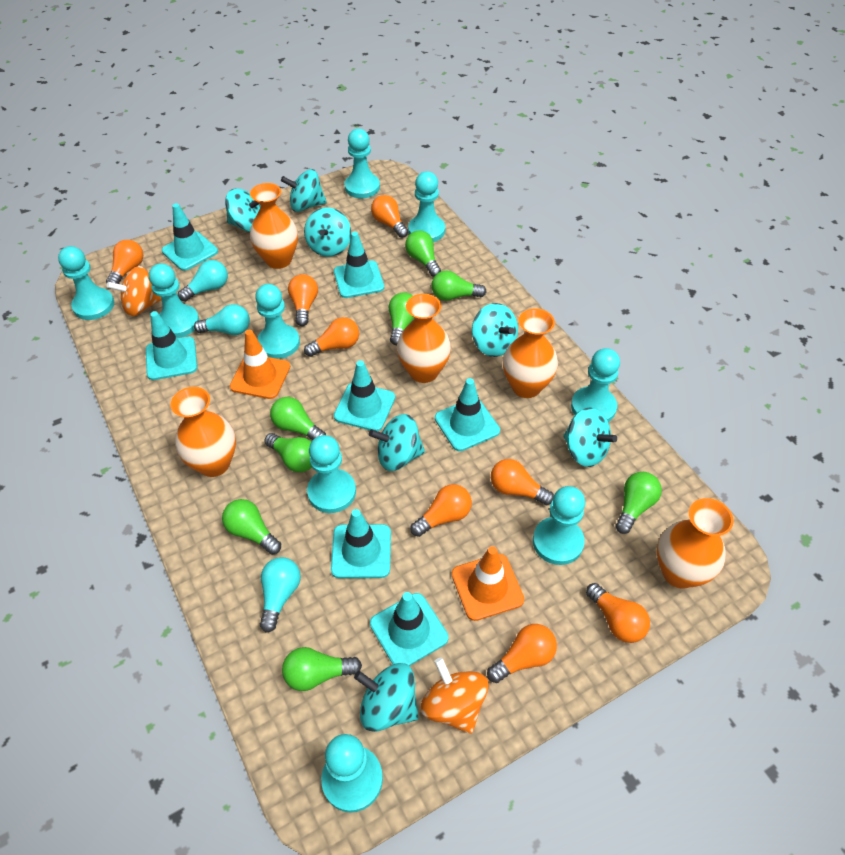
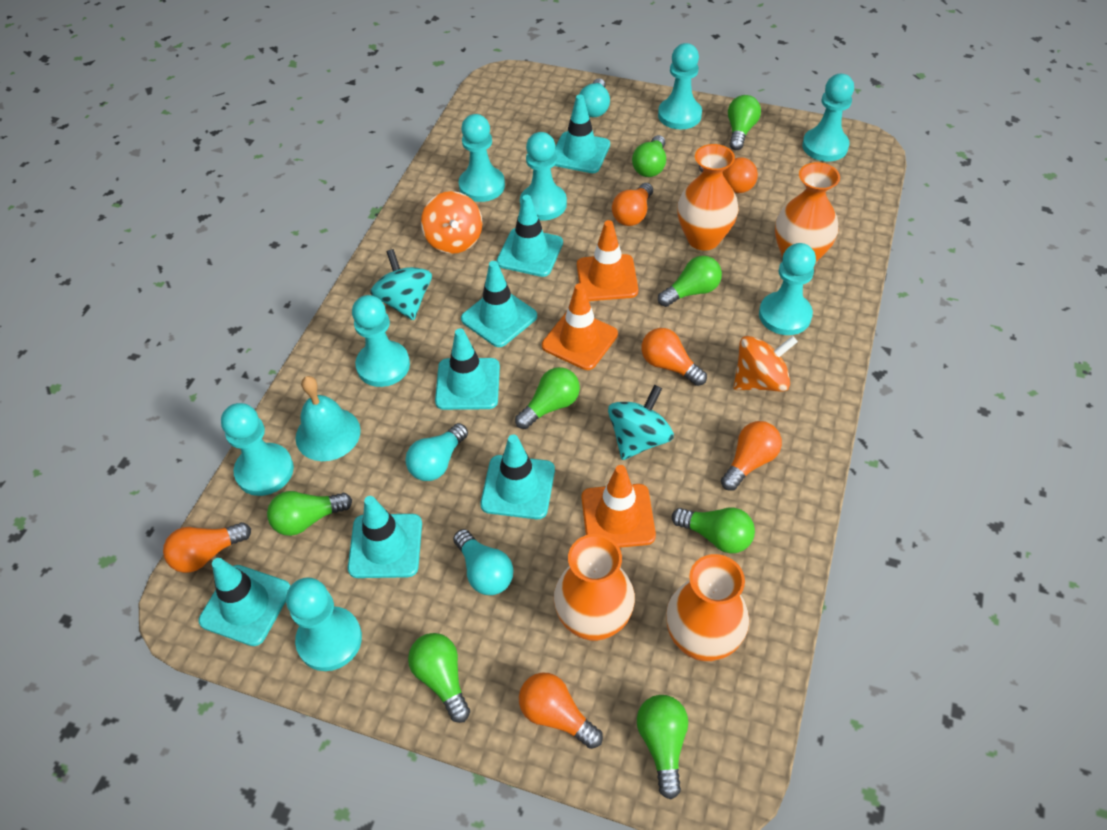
orange light bulb: [106,240,143,284] [288,274,318,326] [304,317,359,357] [371,195,408,238] [410,484,472,537] [487,624,557,683] [491,459,554,505] [586,583,650,643] = 8 -> [163,522,251,573] [519,673,603,749] [612,183,653,226] [642,328,707,386] [699,158,758,193] [721,421,782,491] = 6
orange traffic cone: [230,330,290,399] [452,546,524,621] = 2 -> [542,283,618,370] [577,220,638,301] [582,465,656,548] = 3
orange vase: [170,387,236,477] [250,183,298,269] [397,294,451,383] [503,308,558,398] [657,498,734,589] = 5 -> [554,534,635,641] [666,554,749,661] [677,144,739,251] [775,162,840,262] = 4
turquoise bell: none = 0 -> [296,376,361,461] = 1
turquoise pawn: [58,246,114,320] [149,263,199,338] [255,284,300,359] [307,435,356,513] [321,734,383,813] [345,129,380,198] [408,171,445,242] [533,486,585,565] [571,348,620,422] = 9 -> [221,403,294,496] [286,577,362,671] [352,295,410,387] [458,114,505,202] [520,132,567,221] [658,43,702,129] [759,243,816,335] [802,74,854,161] = 8
turquoise spinning top: [225,188,261,232] [281,169,327,212] [304,207,351,257] [354,663,419,732] [369,414,425,471] [472,303,518,357] [563,407,617,467] = 7 -> [370,249,432,320] [608,385,674,460] = 2

